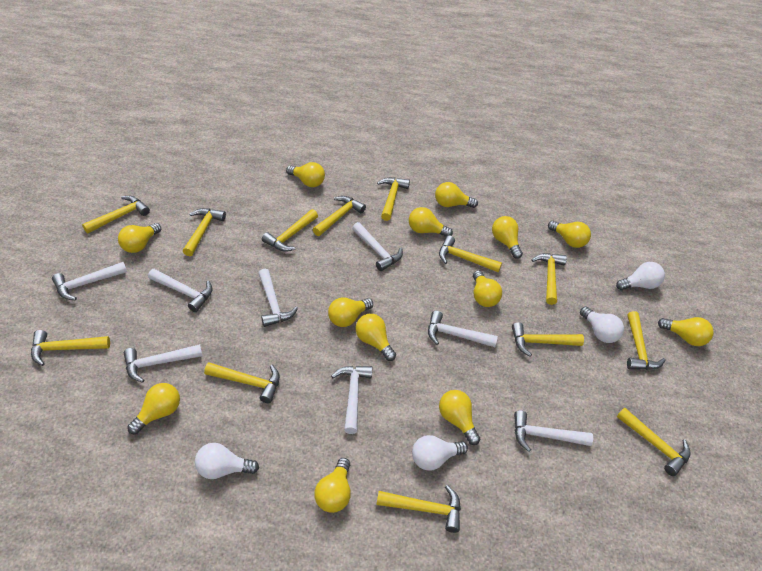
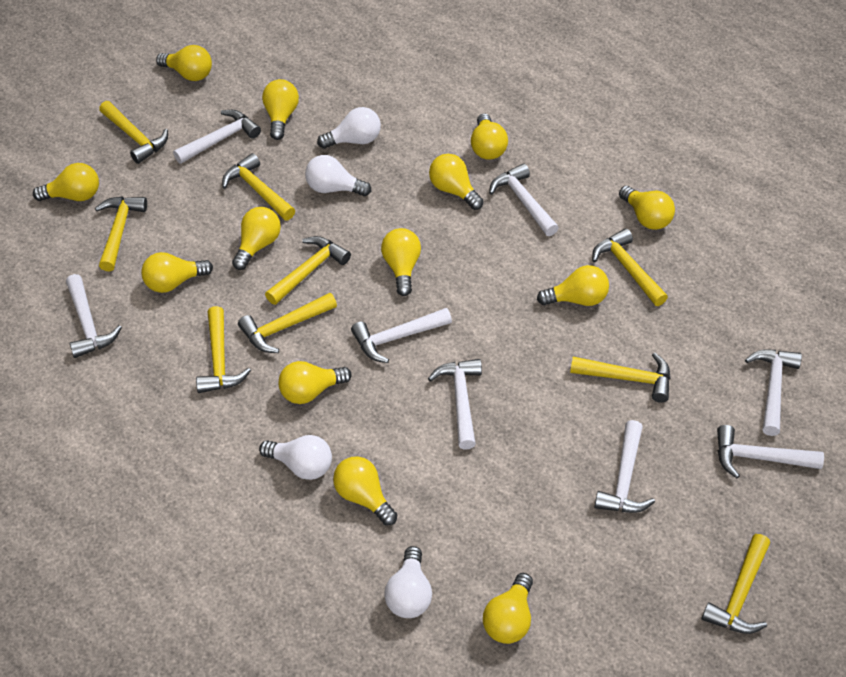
yellow hammer: [31,330,110,366] [82,196,150,233] [183,208,226,256] [204,362,280,403] [262,209,318,252] [313,196,366,236] [377,177,410,221] [377,485,461,533] [439,235,502,272] [512,322,584,357] [532,253,567,305] [617,408,691,476] [627,311,666,370] = 13 -> [95,197,147,271] [99,101,168,164] [196,306,251,393] [222,153,295,220] [238,293,337,353] [265,236,351,305] [570,352,671,403] [592,228,668,306] [701,534,770,634] = 9

